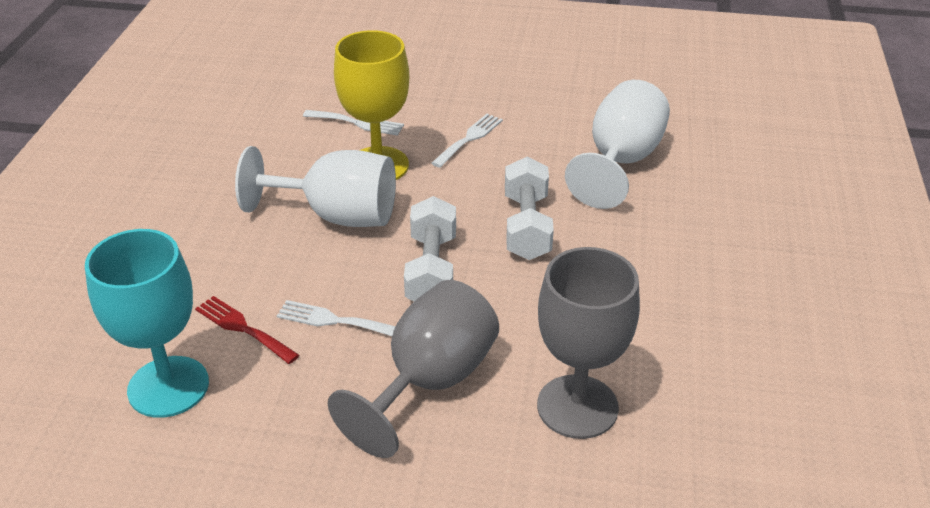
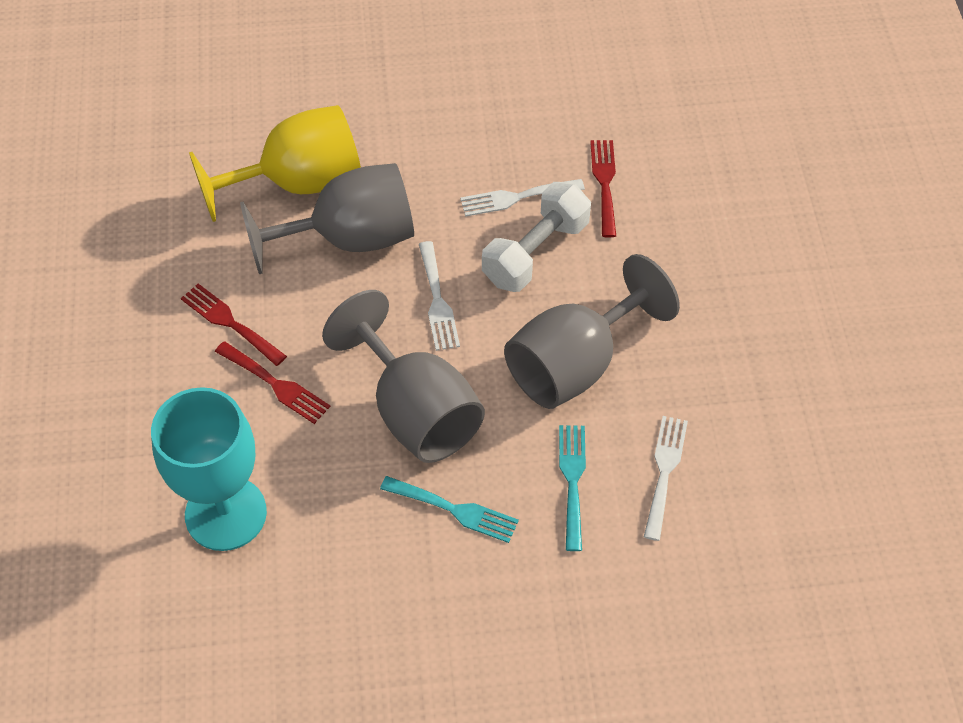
grey goblet: [328,280,499,458] [537,247,640,439] = 2 -> [240,163,414,274] [322,290,485,463] [504,254,680,409] = 3
red fork: [195,296,299,364] = 1 -> [181,284,287,366] [215,341,330,424] [590,140,616,238] = 3
turquoise fork: none = 0 -> [380,476,519,543] [559,425,586,551] = 2
white dumbbell: [404,196,456,301] [505,157,554,260] = 2 -> [482,182,591,292] = 1
white goblet: [235,146,396,227] [565,80,670,209] = 2 -> none = 0

